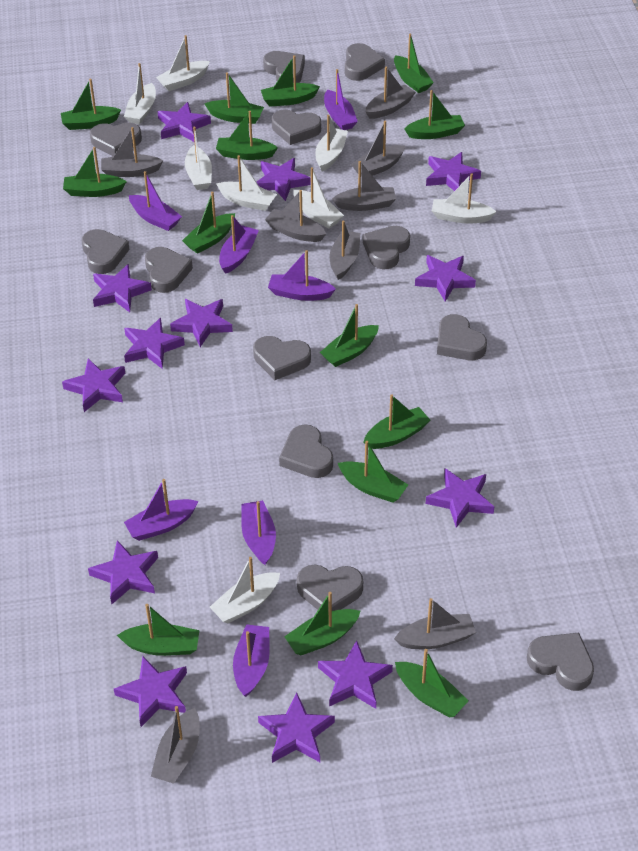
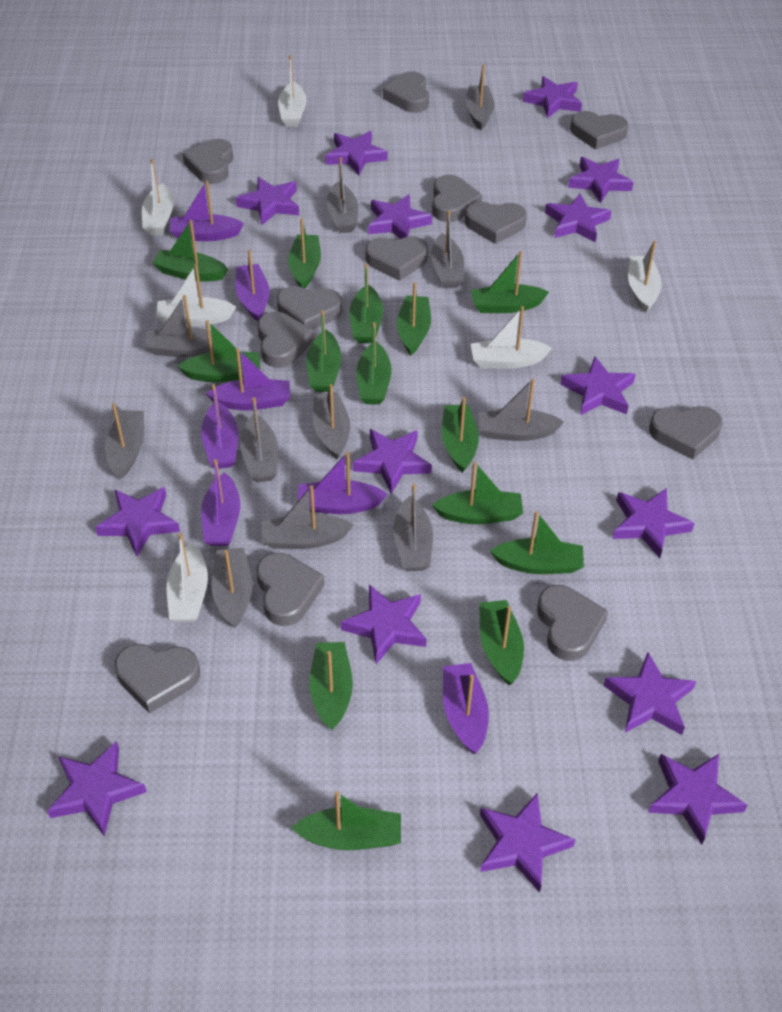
grey boat: [101,127,163,177] [151,706,200,784] [265,190,326,242] [330,221,360,280] [332,161,396,211] [351,121,405,177] [365,67,416,119] [394,598,476,649] = 8 -> [105,403,144,479] [144,295,214,357] [211,548,252,628] [240,397,278,483] [261,486,354,549] [313,384,350,459] [327,157,358,233] [393,484,433,571] [431,210,464,289] [466,64,495,130] [479,379,564,441] = 11
purple star: [62,359,126,412] [88,540,158,604] [93,264,152,312] [114,656,187,727] [124,318,185,369] [157,102,211,142] [170,299,233,347] [257,158,311,201] [258,692,335,763] [318,640,393,709] [415,255,476,301] [426,152,481,191] [426,468,494,528] = 13 -> [47,741,147,837] [95,487,180,557] [236,177,299,225] [325,131,388,176] [341,585,427,664] [353,429,432,494] [368,194,432,239] [480,793,575,893] [523,76,582,118] [545,194,611,242] [560,357,636,416] [568,157,633,203] [603,652,696,735] [612,488,695,558] [648,754,747,845] = 15
white boat: [124,63,156,125] [156,35,210,91] [185,127,212,190] [210,557,280,624] [216,155,277,211] [293,167,344,229] [315,115,348,172] [432,173,497,224] = 8 -> [142,159,174,235] [156,264,236,326] [167,533,208,622] [278,55,307,127] [471,306,552,369] [628,241,662,313] = 6

